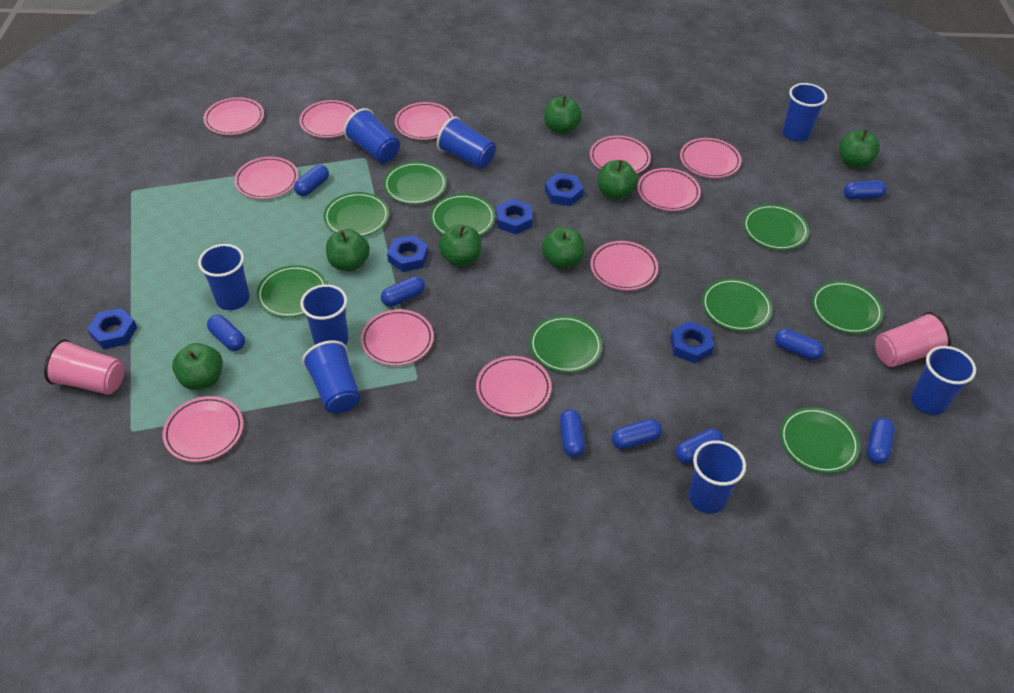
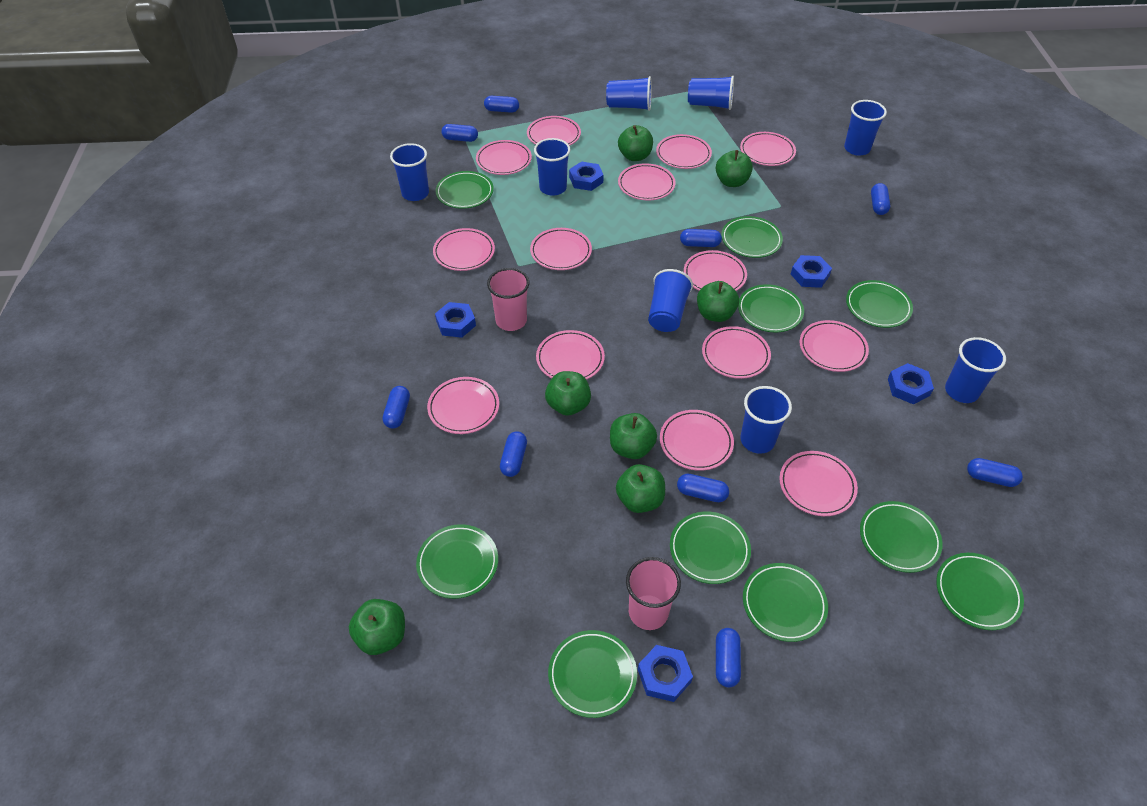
green plate: [256,265,327,318] [323,192,389,237] [384,162,447,204] [430,194,495,235] [529,316,602,373] [702,278,773,331] [743,204,809,250] [780,407,860,473] [812,281,883,334] = 9 -> [416,524,498,599] [435,171,494,209] [548,630,637,718] [670,511,751,584] [721,216,783,258] [738,284,804,332] [743,563,828,642] [846,280,913,328] [860,501,943,573] [936,553,1024,630] = 10
pink plate: [163,396,243,462] [204,97,264,135] [234,157,298,199] [299,100,357,138] [361,309,434,366] [395,102,454,140] [476,356,552,417] [590,136,651,174] [590,241,658,290] [637,168,701,211] [680,138,741,178] = 11 -> [427,377,499,434] [433,228,495,271] [476,140,532,175] [527,116,581,146] [530,228,592,270] [536,330,605,380] [618,163,675,201] [656,134,712,169] [660,410,734,471] [684,250,747,291] [702,326,771,379] [740,132,796,166] [779,451,858,516] [800,320,869,372] = 14

